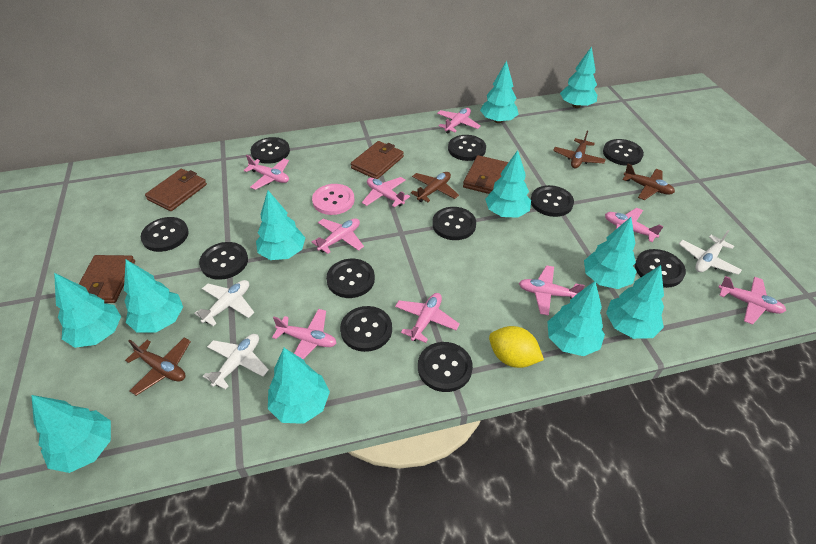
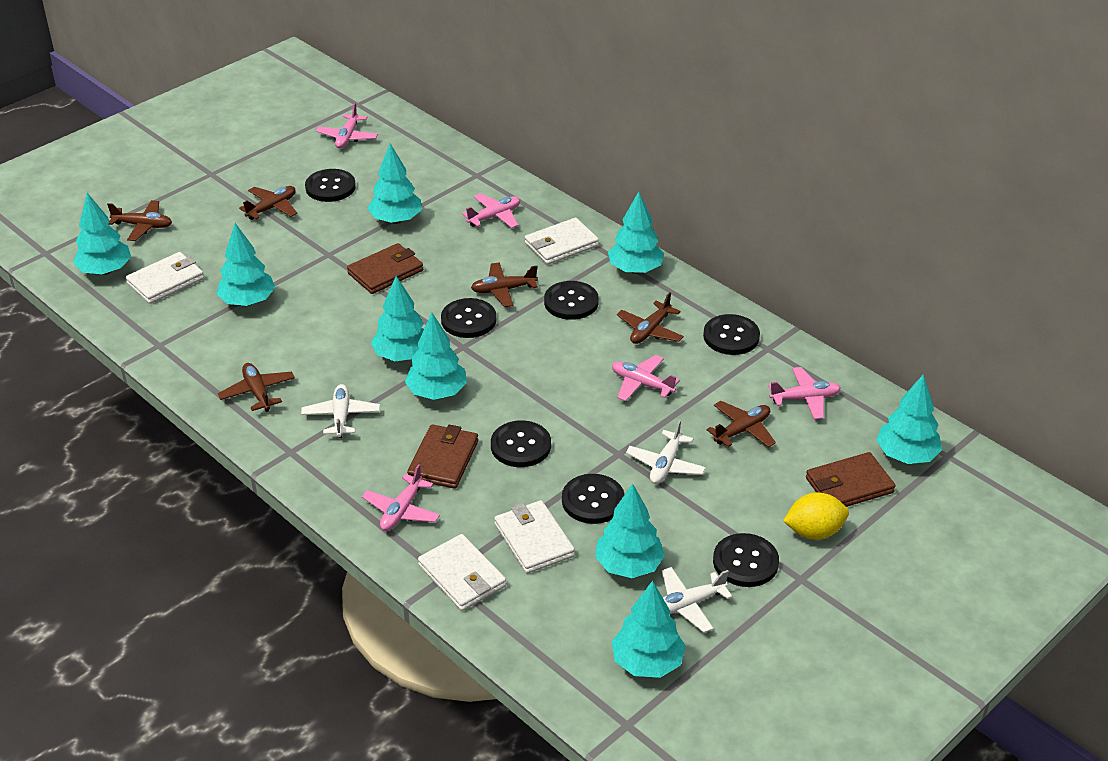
black button: [141,217,189,252] [199,242,248,280] [251,137,290,164] [326,259,375,298] [340,306,392,352] [418,342,473,392] [432,207,476,240] [448,135,486,161] [531,185,574,217] [603,139,644,166] [635,249,686,288] = 11 -> [305,169,356,202] [441,298,496,338] [491,420,551,467] [544,281,599,320] [562,474,625,524] [703,314,760,355] [713,533,779,587] = 7
brown plane: [125,337,191,396] [411,172,459,202] [553,131,606,168] [622,164,675,200] = 4 -> [107,200,172,241] [218,363,295,412] [239,186,297,220] [471,262,538,307] [617,292,684,344] [707,401,776,448] = 6
brown wallet: [79,255,135,303] [145,169,207,211] [351,141,404,179] [463,155,508,194] = 4 -> [347,243,423,294] [407,424,478,489] [806,452,896,507] = 3
pink button: [312,184,354,215] = 1 -> none = 0
pink plane: [244,155,289,190] [272,309,337,359] [312,218,364,254] [362,177,410,207] [395,293,460,343] [437,108,480,134] [519,265,585,316] [605,208,664,242] [718,276,786,325] = 9 -> [316,103,378,148] [362,464,440,531] [462,193,520,228] [612,355,680,401] [769,367,841,420] = 5
turquoise tree: [31,395,111,473] [54,273,121,348] [124,260,183,333] [256,190,305,260] [268,348,330,424] [480,60,519,123] [485,150,531,218] [548,281,605,356] [560,46,597,108] [584,217,637,289] [606,265,664,339] = 11 -> [73,193,131,275] [217,223,275,306] [368,143,422,224] [371,276,424,361] [405,313,467,400] [595,484,665,578] [608,192,664,274] [612,580,686,678] [876,375,942,464] = 9
white wallet: none = 0 -> [126,252,204,304] [418,534,506,611] [494,500,575,574] [525,218,599,265] = 4

